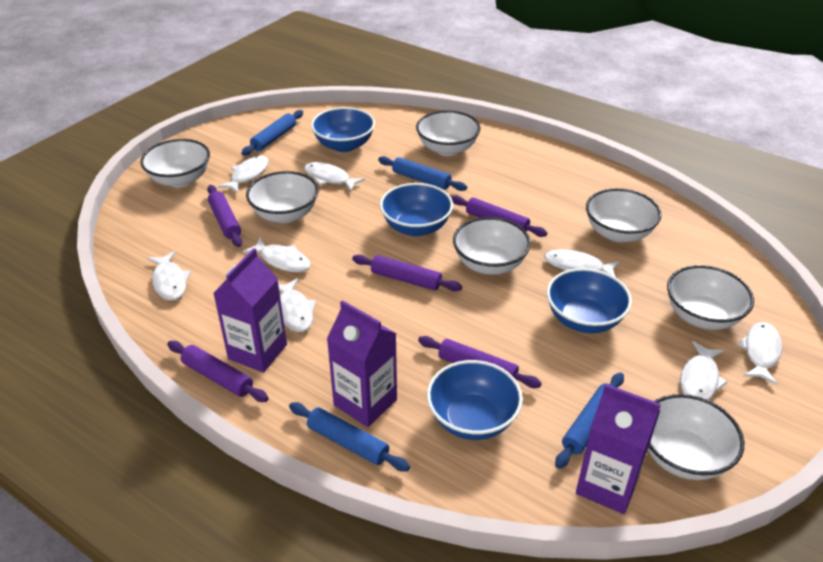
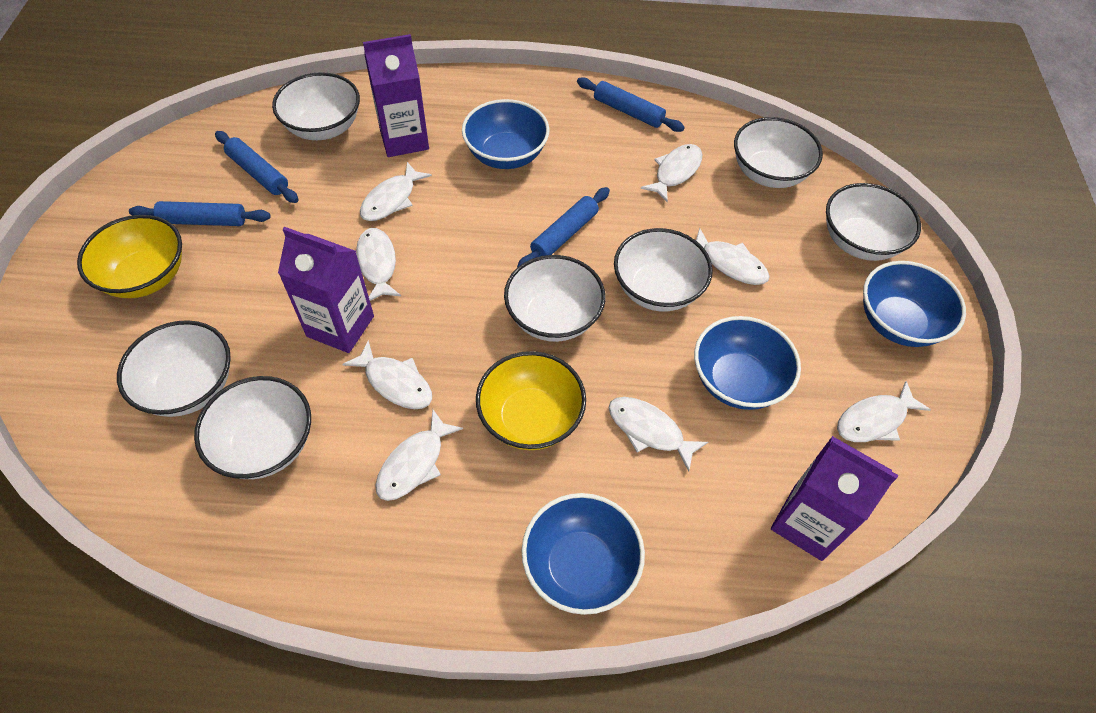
purple rolling pin: [167,341,269,402] [207,185,242,247] [352,255,462,291] [418,336,542,388] [451,195,547,237] = 5 -> none = 0
yellow bowl: none = 0 -> [77,215,182,298] [476,351,586,450] = 2

